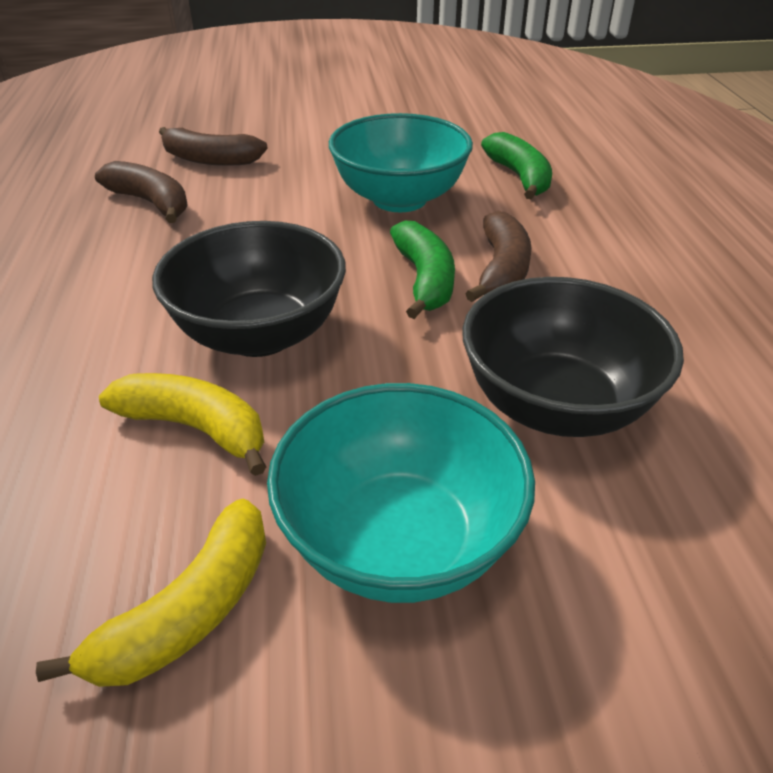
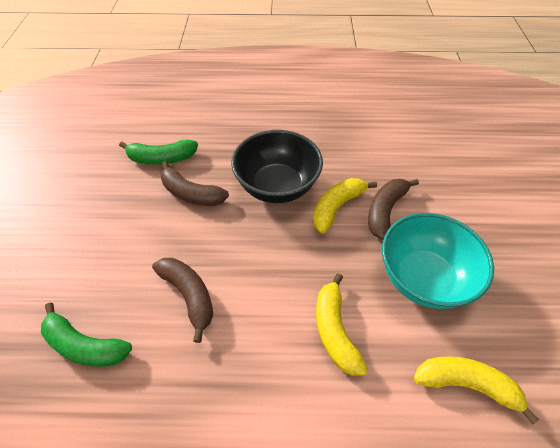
black bowl: [152,221,346,357] [462,277,684,437] = 2 -> [231,130,323,203] = 1
turquoise bowl: [267,383,535,603] [329,113,473,212] = 2 -> [382,213,494,309] = 1
yellow banana: [36,499,266,687] [99,373,266,476] = 2 -> [313,178,377,234] [316,273,368,376] [414,356,539,424] = 3

